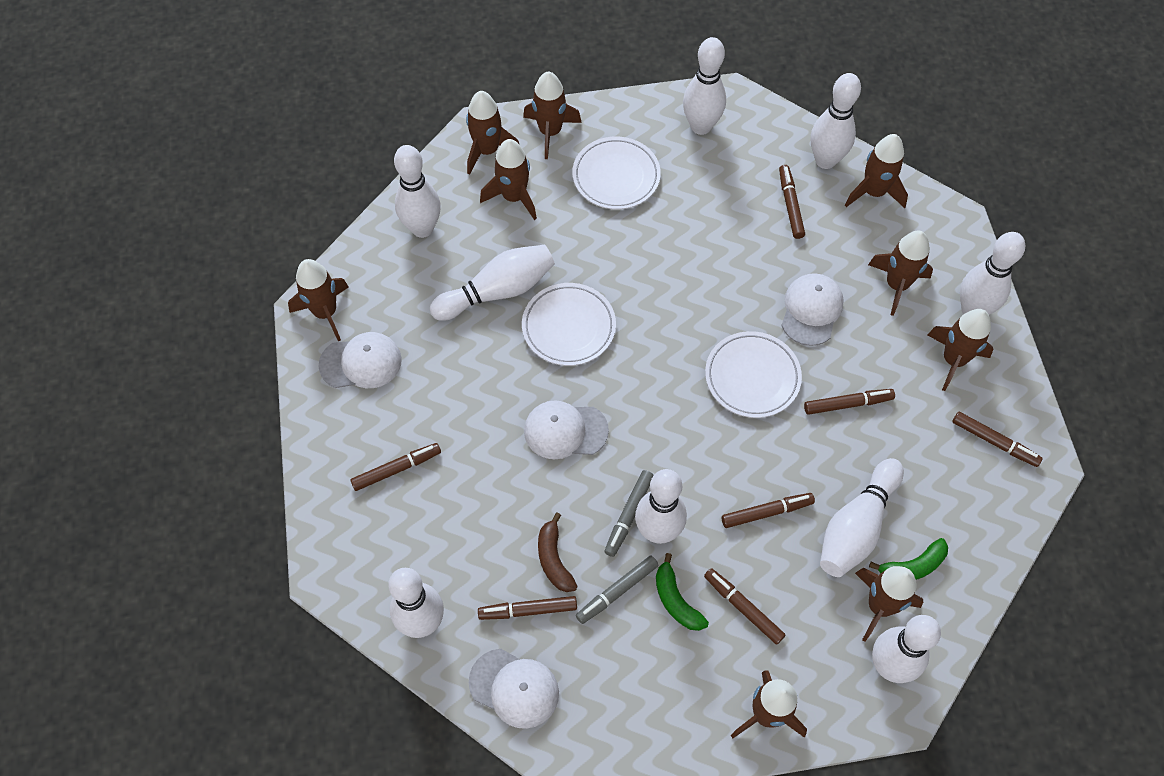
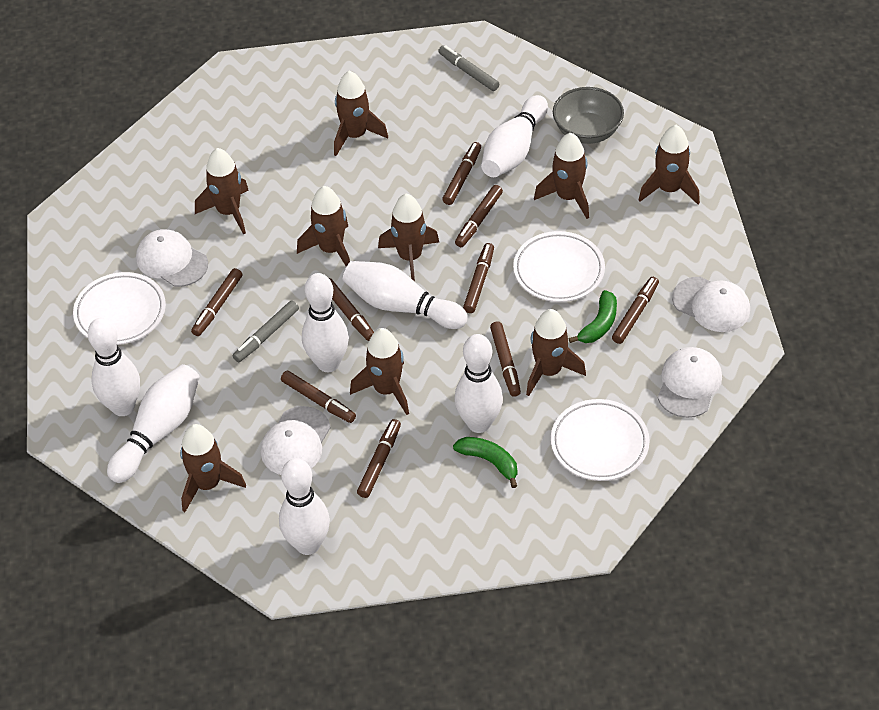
brown banana: [538,513,577,592] = 1 -> none = 0
brown marker: [350,443,441,491] [478,596,577,620] [704,568,785,645] [722,493,815,528] [779,165,805,239] [804,389,895,415] [952,412,1043,467] = 7 -> [191,268,242,336] [281,371,356,423] [329,278,374,341] [357,419,401,498] [442,142,481,205] [455,185,503,247] [463,243,494,313] [490,321,521,397] [612,277,659,344] = 9
grey bowl: none = 0 -> [553,87,624,144] = 1
white bowling pin: [388,568,444,638] [394,145,441,238] [430,244,555,321] [635,469,687,544] [683,37,726,135] [811,73,861,169] [820,458,904,577] [872,615,941,683] [960,232,1025,315] = 9 -> [88,318,140,416] [107,364,200,483] [279,458,330,555] [302,273,349,372] [343,261,468,329] [454,334,503,433] [481,95,548,177] = 7

